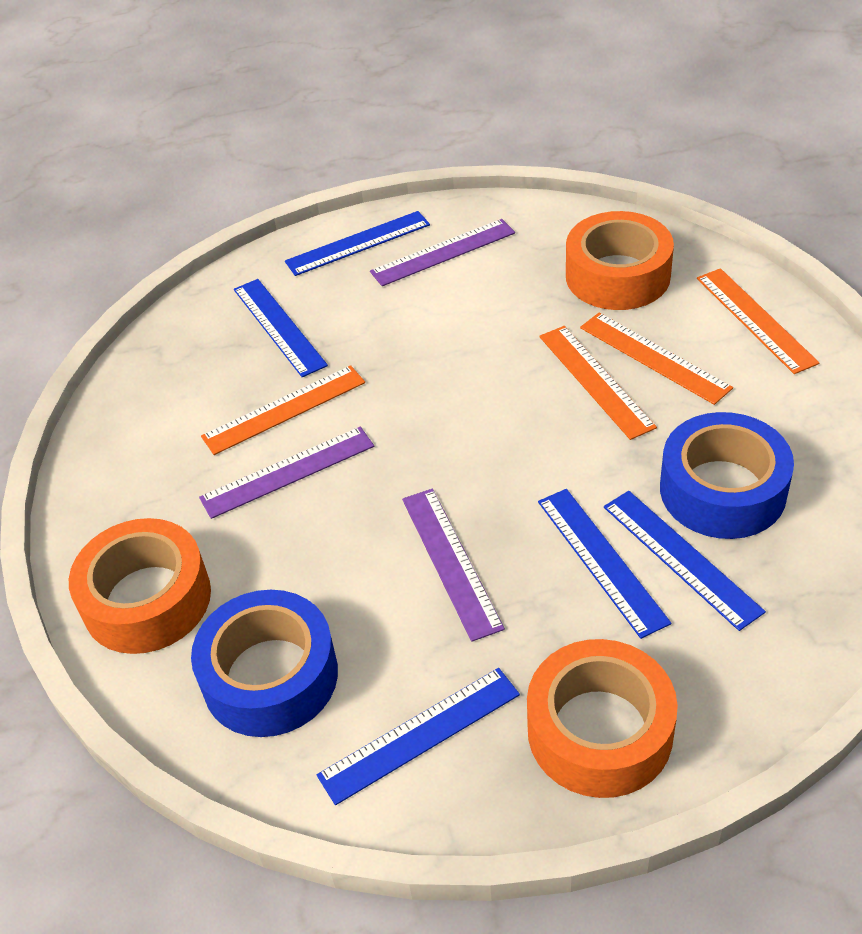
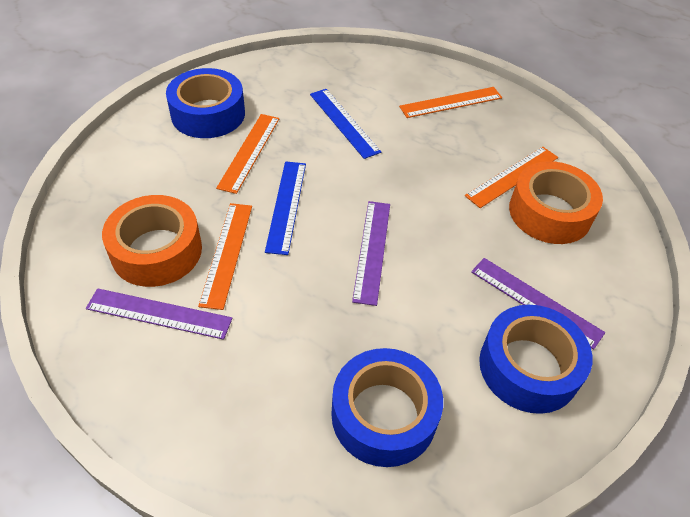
blue ruler: [234,279,328,377] [285,211,430,276] [317,668,520,805] [538,489,671,639] [604,491,766,631] = 5 -> [265,161,306,255] [310,89,381,159] = 2
blue tape: [191,590,338,737] [660,412,794,539] = 2 -> [166,68,245,138] [331,348,443,467] [479,305,592,414] = 3
orange tape: [69,518,211,654] [527,639,678,798] [566,211,674,310] = 3 -> [102,195,202,287] [509,161,603,244] = 2

